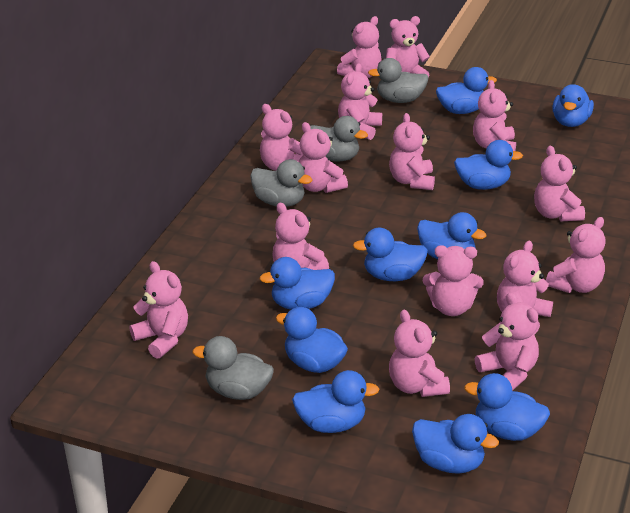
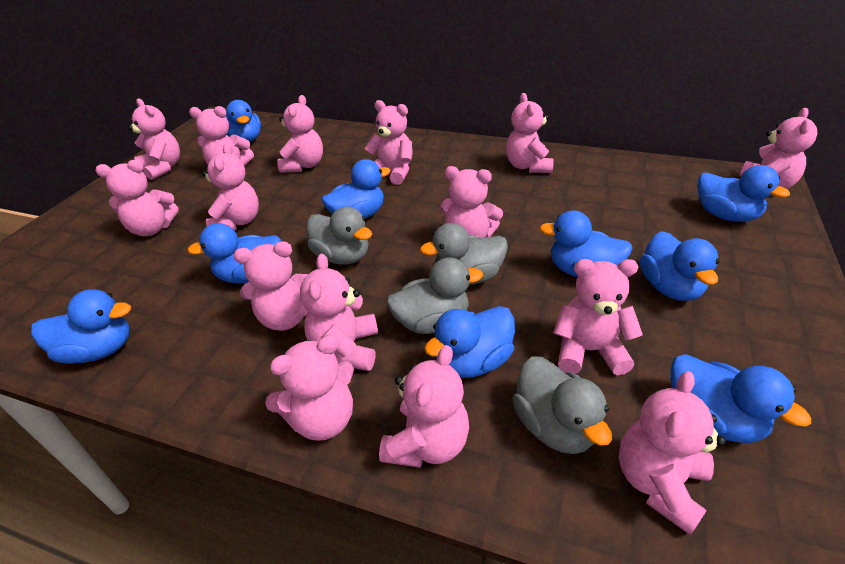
blue duck: [260,257,335,310] [276,307,348,373] [292,370,380,433] [353,228,428,281] [412,414,499,474] [417,212,487,259] [436,67,497,114] [454,140,523,190] [464,373,550,441] [552,84,594,127] = 10 -> [31,289,131,364] [187,223,281,283] [226,100,261,142] [322,159,391,219] [424,306,515,378] [539,210,632,277] [640,231,720,301] [670,354,811,443] [698,165,790,222] = 9

